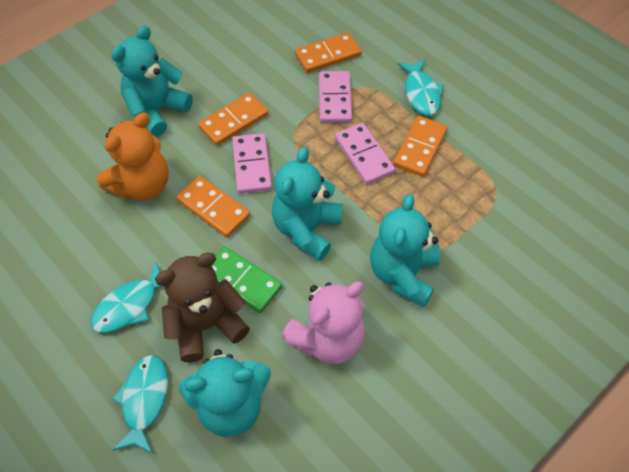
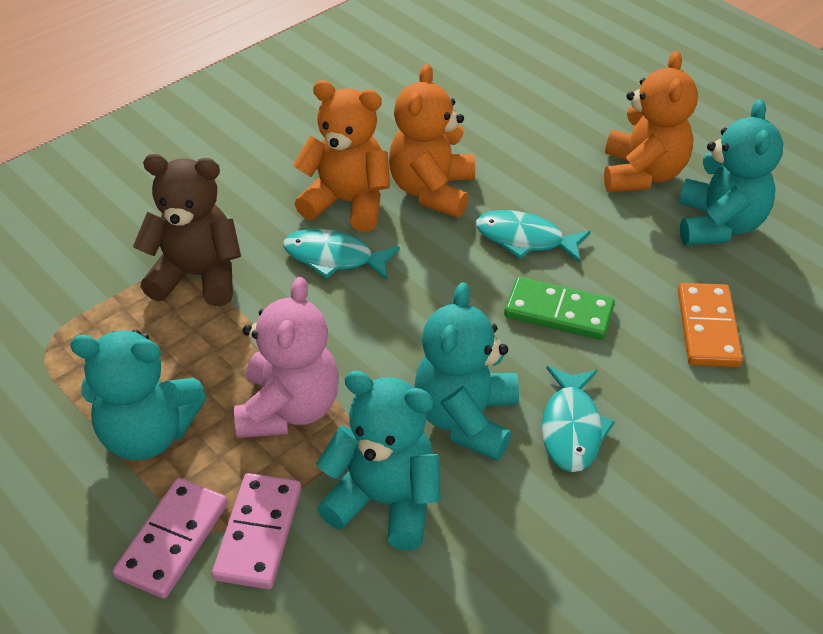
orange domino: [176,176,250,237] [198,93,268,146] [295,32,361,73] [393,116,448,177] = 4 -> [678,283,743,367] = 1
orange teddy bear: [97,112,169,200] = 1 -> [293,80,390,232] [389,64,475,217] [604,51,698,192] = 3
pink domino: [232,133,272,194] [319,71,352,123] [335,123,395,185] = 3 -> [113,478,228,599] [212,473,301,589] = 2

